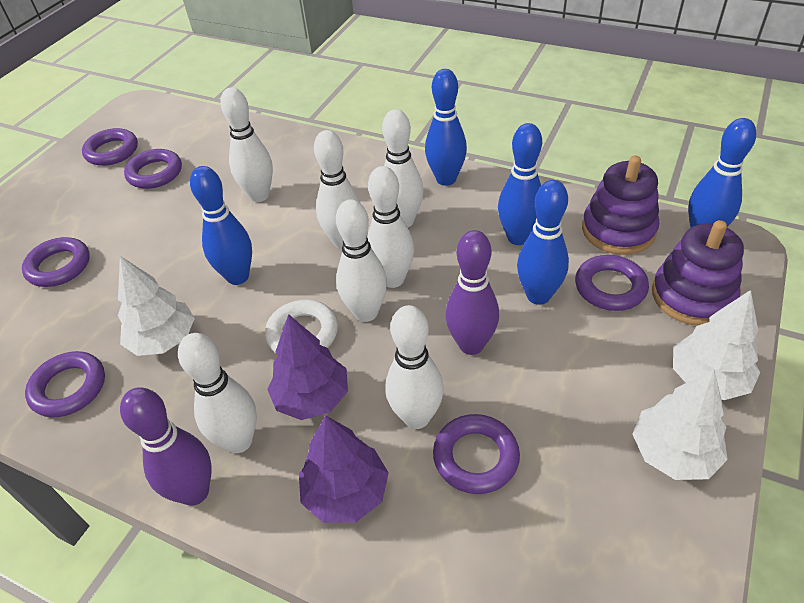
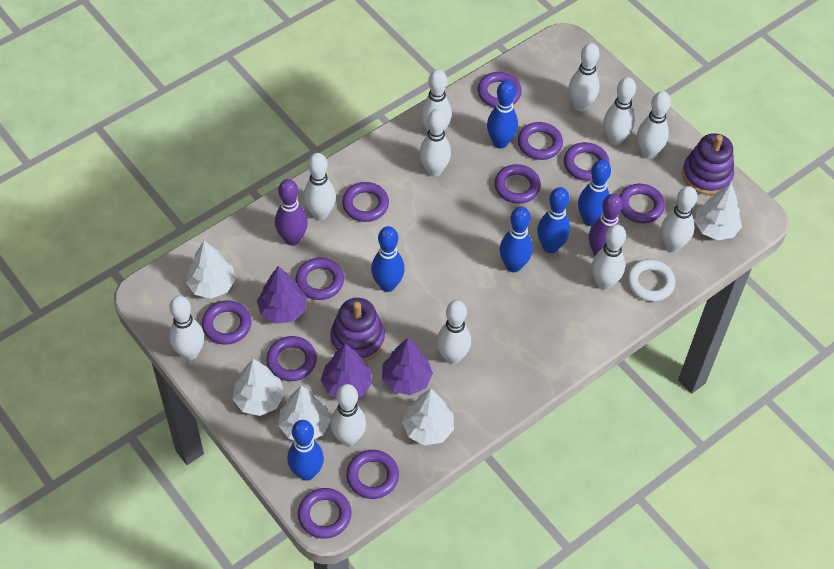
blue bowling pin: [190,166,252,285] [425,69,467,186] [498,123,542,245] [517,180,569,305] [688,118,756,228] = 5 -> [287,420,324,481] [371,226,405,292] [487,80,518,149] [500,207,533,272] [537,187,570,253] [578,160,611,226] = 6
purple ring: [22,237,90,287] [25,351,105,417] [82,128,138,166] [124,149,182,189] [433,414,520,494] [575,255,649,311] = 6 -> [202,300,252,345] [266,336,317,381] [296,258,344,300] [298,488,351,539] [342,182,389,222] [346,450,399,499] [477,72,522,107] [494,164,541,204] [518,122,563,160] [564,142,609,181] [619,184,665,223] = 11
purple tree: [267,314,348,420] [299,415,389,523] = 2 -> [257,266,307,324] [321,343,372,398] [382,338,433,395] = 3
white bowling pin: [178,333,257,453] [220,87,273,202] [314,130,360,249] [336,199,387,322] [367,166,414,288] [382,109,424,228] [386,305,444,429] = 7 -> [169,296,204,360] [303,153,336,220] [330,384,366,446] [419,109,451,177] [421,69,452,132] [437,300,471,364] [569,43,600,112] [592,224,626,290] [604,77,636,145] [637,91,671,159] [661,186,697,252] = 11
white tree: [118,256,195,356] [633,369,728,480] [673,290,760,400] = 3 -> [186,241,236,299] [233,359,285,416] [278,386,331,440] [402,389,454,446] [694,183,742,240] = 5

